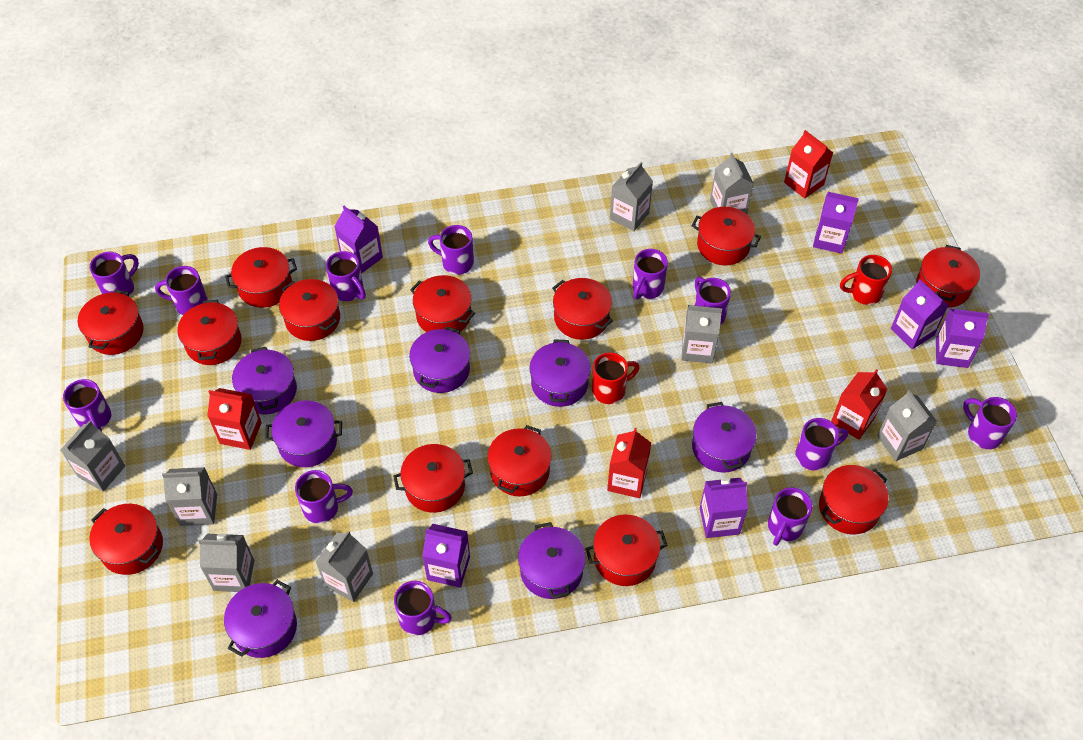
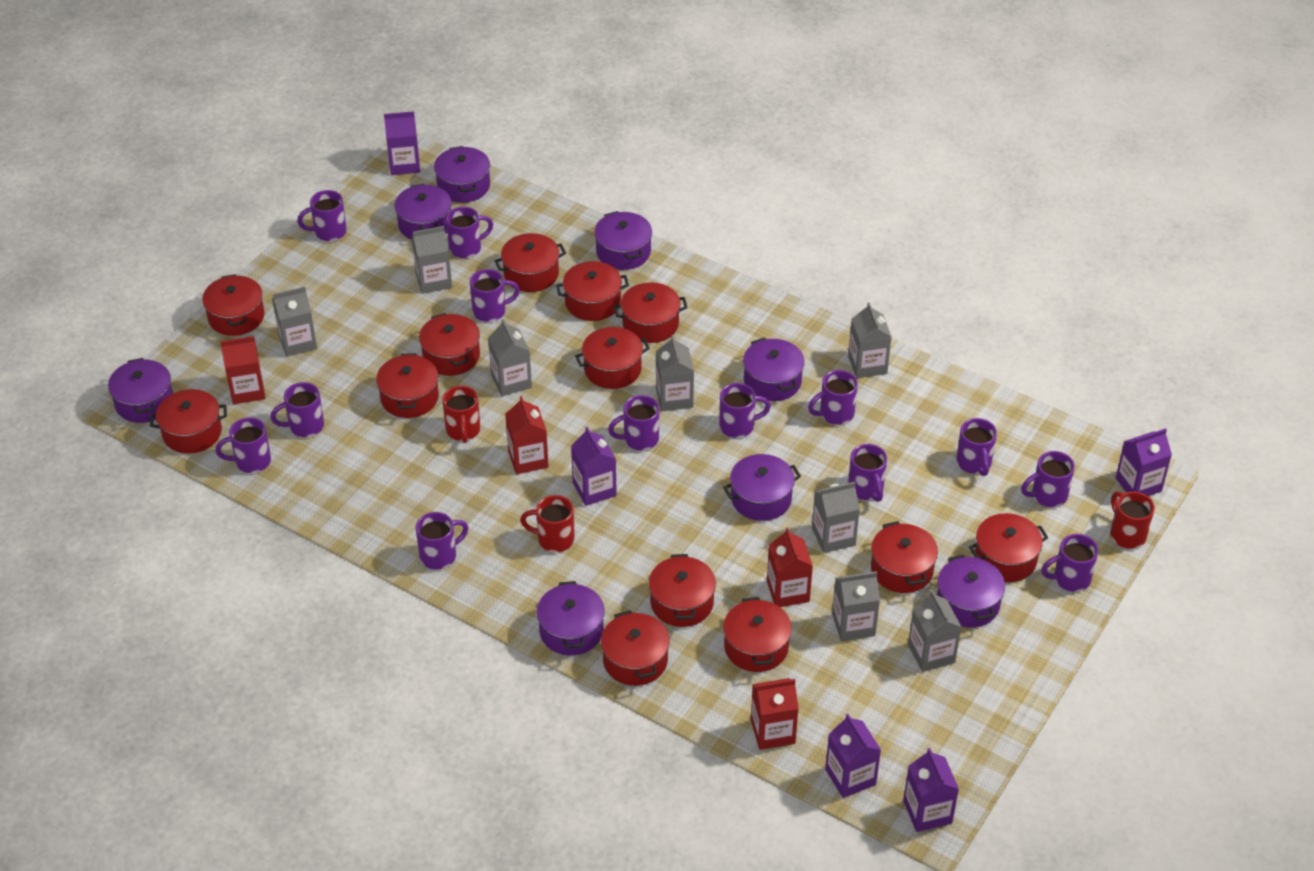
purple carton: [334,206,383,274] [422,524,470,588] [700,478,748,538] [813,192,859,254] [891,279,949,349] [936,309,989,368] = 6 -> [384,111,420,175] [571,427,617,506] [825,714,881,798] [903,748,959,832] [1116,428,1172,496] = 5
purple mug: [63,379,111,432] [90,252,139,296] [155,266,208,315] [295,470,353,524] [326,251,366,301] [394,581,452,635] [428,225,474,275] [633,249,668,300] [695,277,731,325] [768,487,812,546] [795,418,848,471] [963,397,1017,449] = 12 -> [215,417,271,473] [270,382,324,437] [297,190,347,241] [416,512,469,570] [446,207,493,258] [470,269,520,322] [608,395,659,450] [719,383,771,438] [808,370,858,425] [848,444,887,502] [956,418,997,476] [1021,451,1075,507] [1041,534,1099,592] = 13
purple pot: [224,580,297,658] [232,347,297,414] [265,401,342,467] [409,326,470,393] [518,522,586,599] [530,339,591,407] [692,402,757,473] = 7 -> [108,358,173,423] [394,184,452,240] [434,146,490,203] [537,581,605,656] [594,211,652,270] [723,454,801,521] [743,338,805,401] [937,554,1005,628] = 8
red mug: [592,352,640,404] [840,255,892,305] = 2 -> [442,386,480,443] [520,495,575,552] [1110,491,1155,549] = 3

